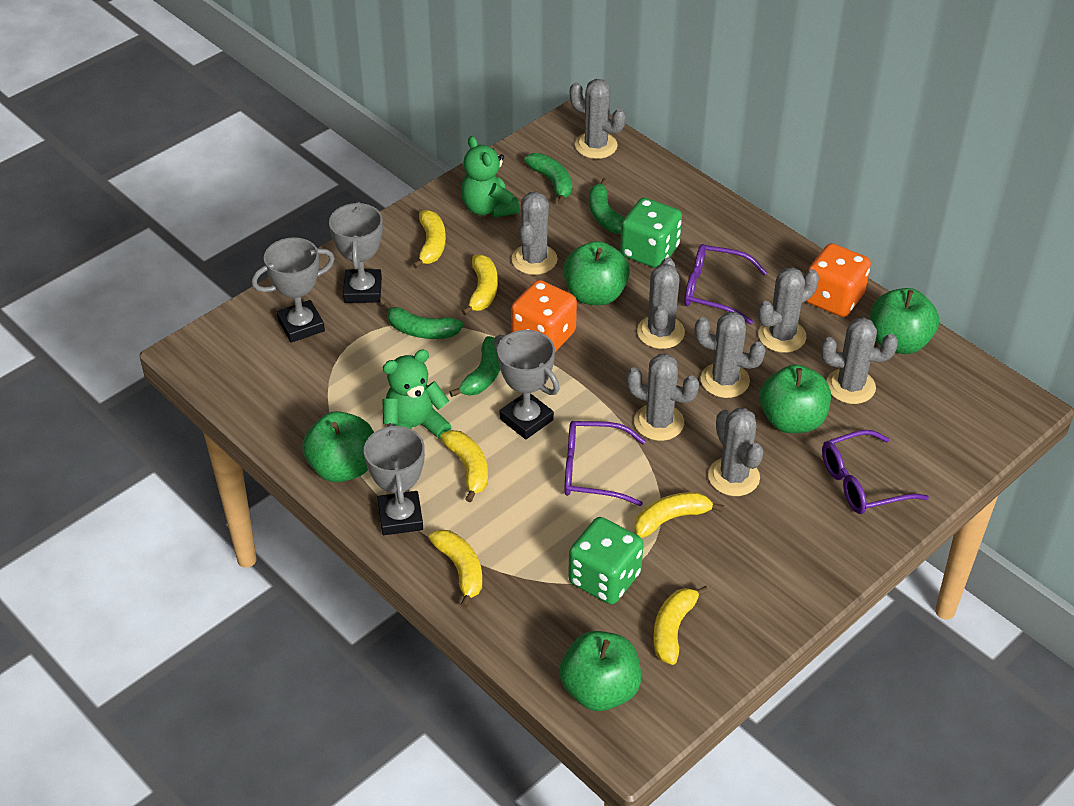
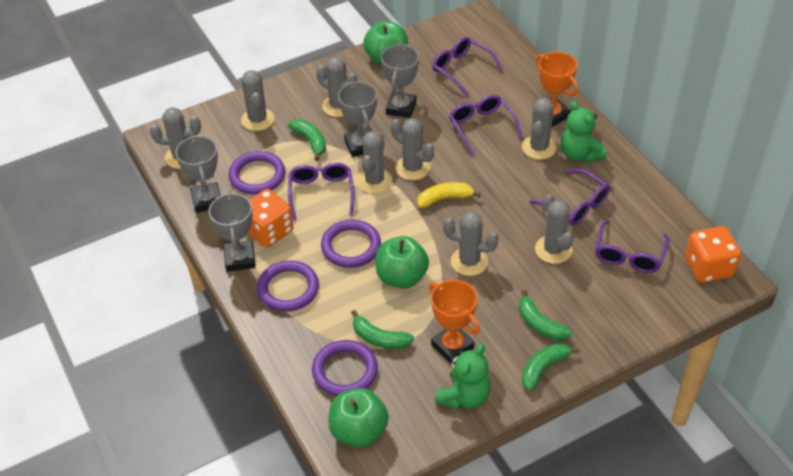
green apple: [302,411,374,482] [559,631,641,711] [563,241,630,305] [759,364,831,433] [870,288,939,354] = 5 -> [329,388,389,447] [363,21,408,65] [375,236,429,289] = 3
green dice: [568,517,643,604] [620,198,682,268] = 2 -> none = 0
orange trophy: none = 0 -> [429,280,480,364] [536,52,578,127] = 2
purple glasses: [564,421,646,506] [684,244,767,324] [822,430,929,514] = 3 -> [288,163,354,220] [432,37,503,96] [449,95,522,156] [530,169,610,226] [595,220,669,273] = 5
purple ring: none = 0 -> [229,151,285,195] [257,260,319,312] [312,340,378,396] [321,220,381,268] = 4
yellow banana: [412,210,446,268] [429,530,482,608] [440,430,488,502] [462,254,498,315] [634,492,724,538] [653,586,709,665] = 6 -> [417,182,481,208] = 1

